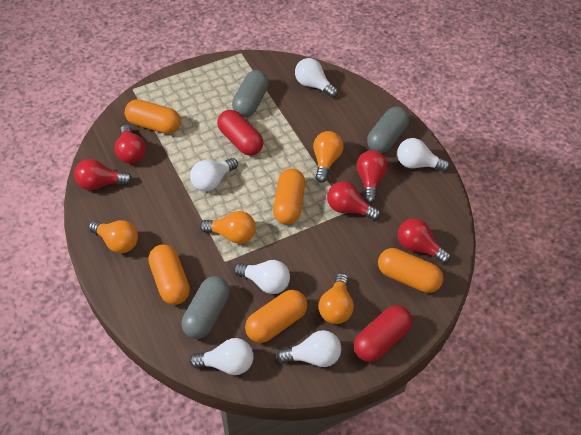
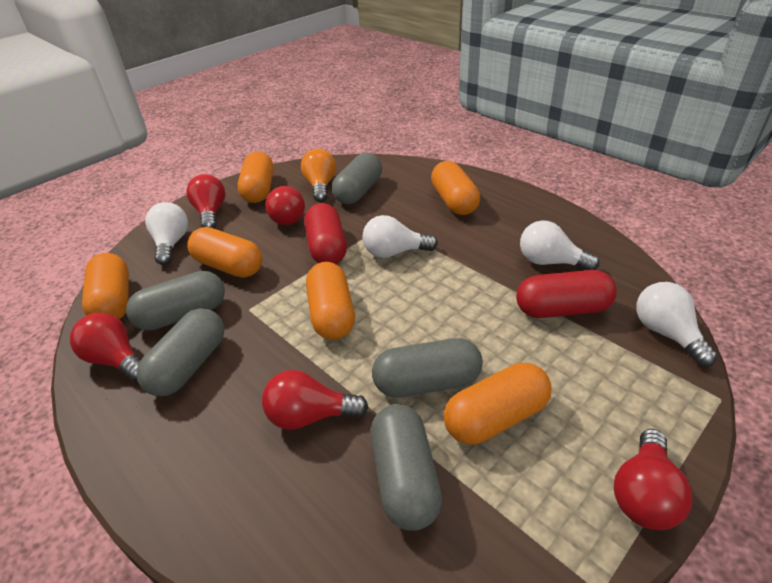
grey capsule: [182,276,230,339] [232,70,269,117] [367,106,409,153] = 3 -> [126,271,225,331] [136,308,224,396] [332,153,382,204] [371,404,442,531] [372,338,483,397] = 5
orange capsule: [125,99,181,134] [148,244,190,305] [245,290,307,343] [273,169,305,224] [378,248,443,293] = 5 -> [82,253,129,319] [187,227,262,278] [237,152,274,203] [306,262,355,340] [431,161,480,215] [444,363,552,445] = 6
orange light bulb: [89,220,138,253] [200,211,256,244] [313,131,344,183] [319,273,354,324] = 4 -> [301,149,336,202] = 1
white light bulb: [189,338,254,375] [190,158,238,191] [234,260,290,294] [277,330,341,367] [295,58,338,98] [397,138,450,172] = 6 -> [145,202,188,265] [362,215,438,258] [520,220,599,270] [636,282,717,366] = 4

